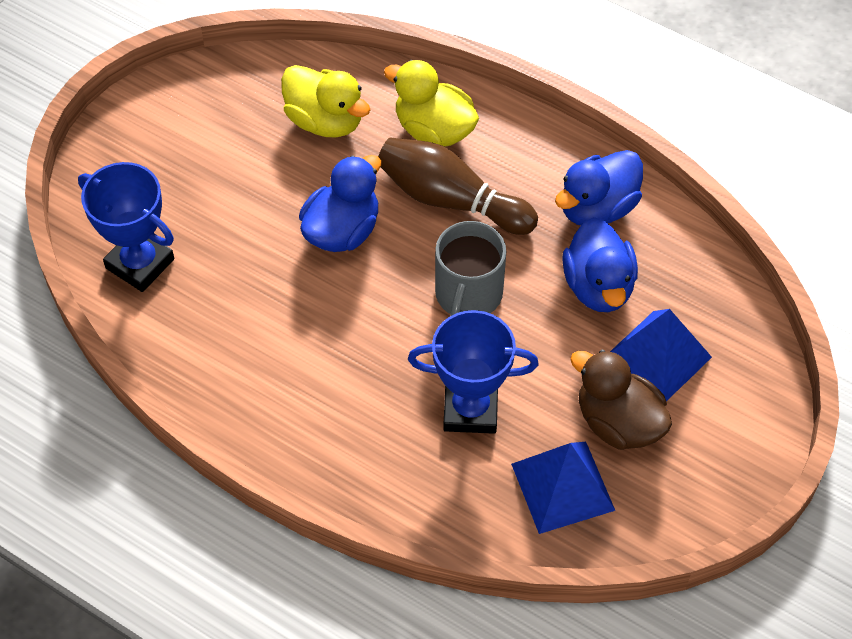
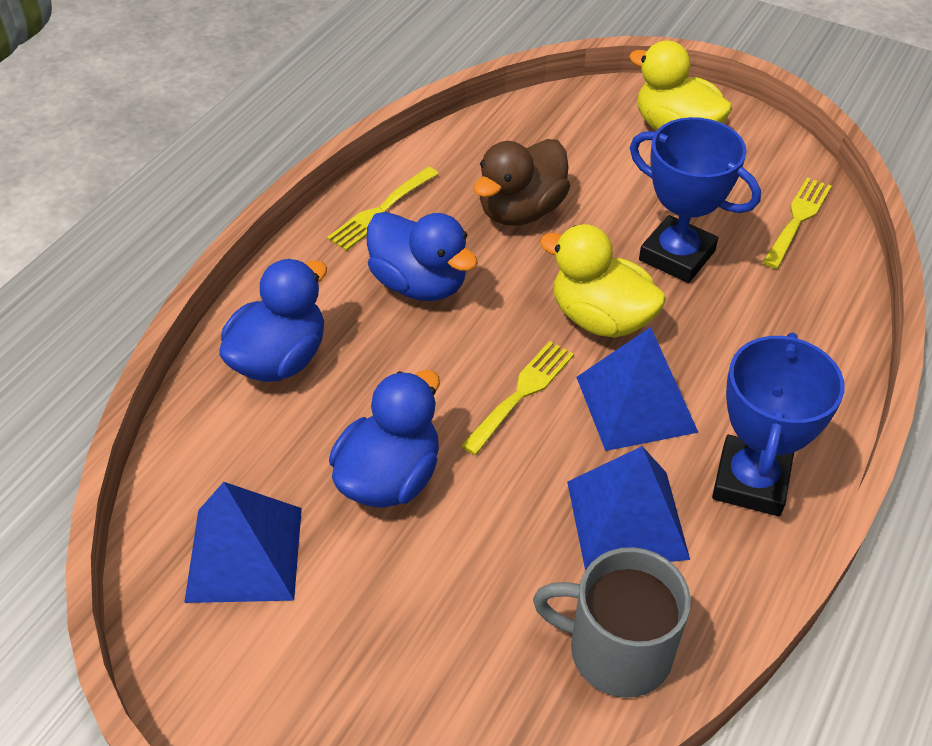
blue pyramid: [511,442,615,534] [610,309,712,401] = 2 -> [184,482,302,603] [567,446,690,570] [576,327,699,451] = 3
brown bowling pin: [378,137,538,235] = 1 -> none = 0
yellow fork: none = 0 -> [327,167,439,251] [461,341,574,455] [762,177,832,269] = 3

